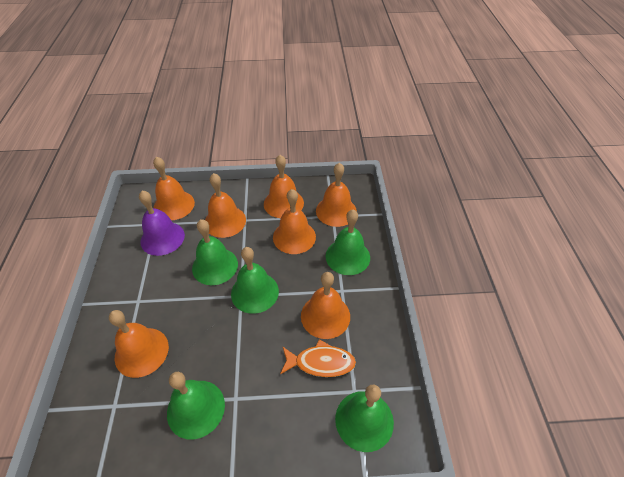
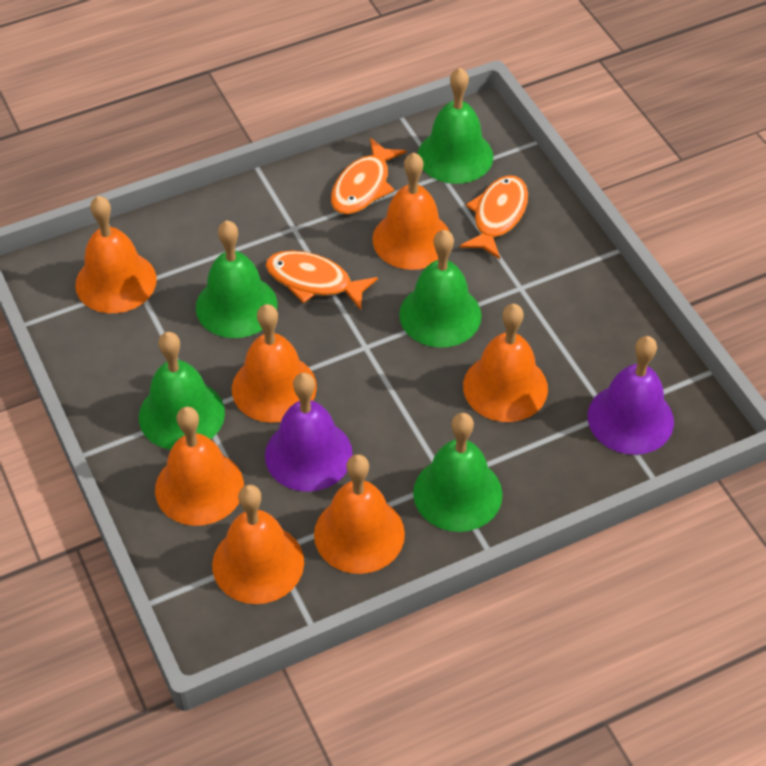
orange fish: [280,339,356,377] = 1 -> [266,251,378,310] [331,138,406,215] [460,175,528,259] = 3
purple bell: [139,190,185,256] = 1 -> [265,373,353,492] [588,336,674,455] = 2

